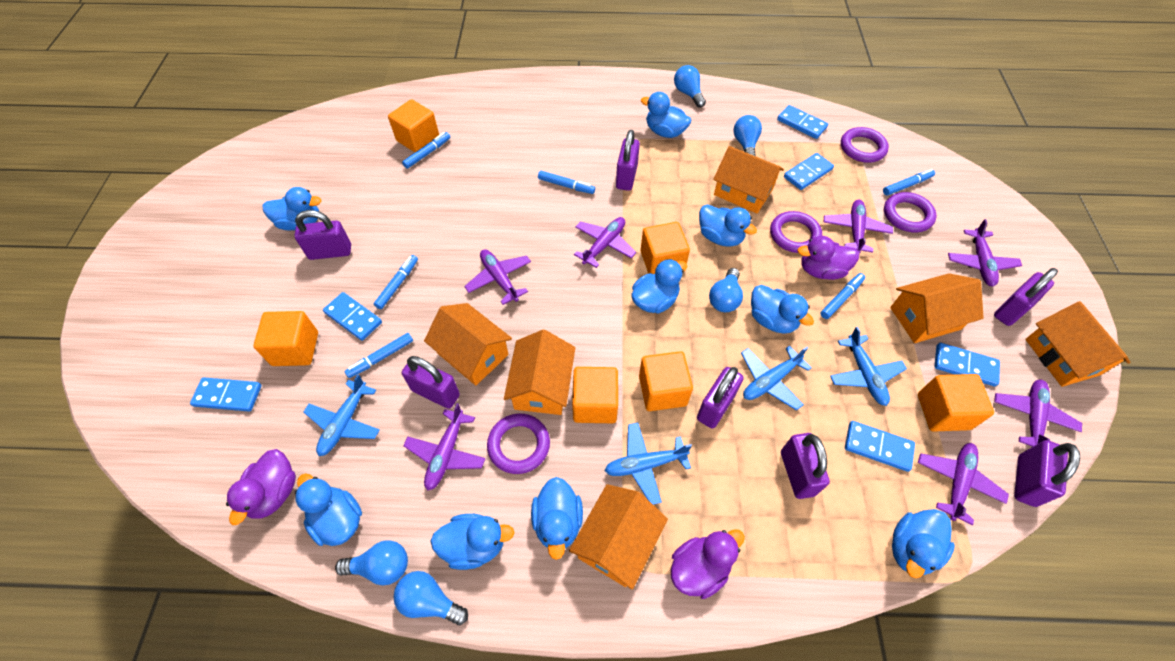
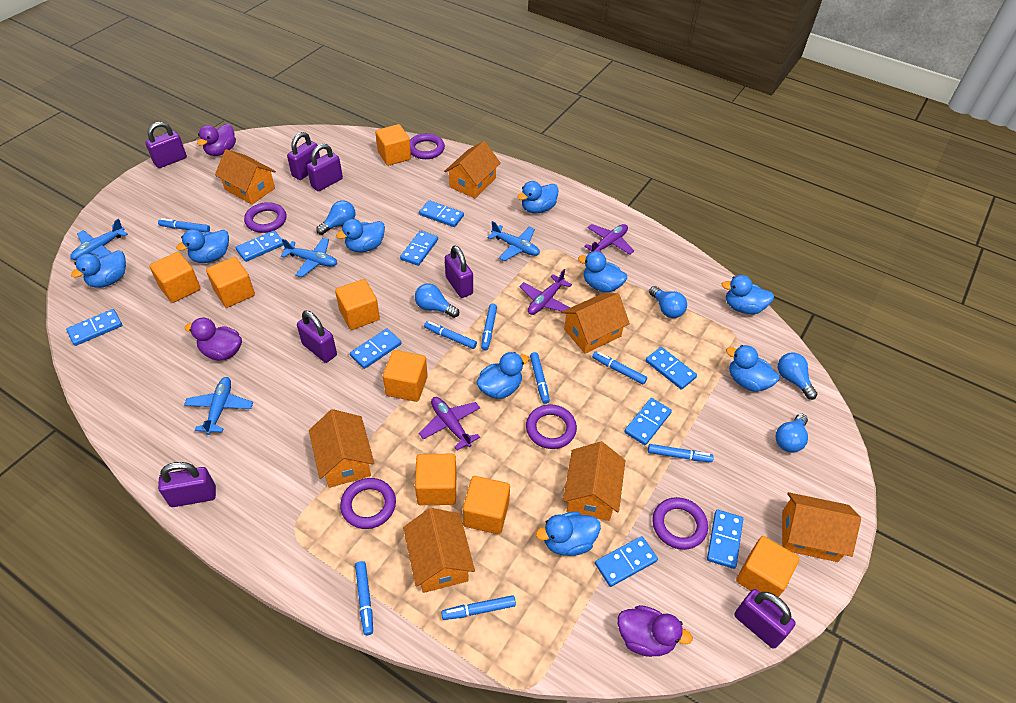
blue domino: [190,377,262,412] [323,292,382,341] [777,105,828,139] [784,153,834,190] [845,421,915,472] [934,343,1000,386] = 6 -> [66,309,122,346] [236,230,284,262] [350,328,401,369] [400,230,438,266] [419,200,464,227] [595,536,658,587] [624,398,672,445] [646,347,697,390] [707,510,743,569] = 9
blue marker: [344,333,413,378] [374,255,418,309] [402,132,450,169] [538,171,595,194] [820,273,865,319] [883,169,935,196] = 6 -> [158,218,210,232] [355,561,373,635] [424,321,477,349] [441,595,516,620] [481,304,497,351] [530,352,550,404] [592,351,647,385] [648,444,714,462] = 8
orange cube: [253,311,318,366] [388,99,439,152] [572,367,618,423] [639,351,693,411] [641,222,690,274] [918,374,994,432] = 6 -> [149,252,201,303] [206,257,255,308] [335,279,380,330] [375,124,411,166] [383,350,428,402] [415,454,456,505] [463,476,510,534] [736,536,800,597] = 8
orange house: [424,303,512,385] [504,330,575,415] [569,484,668,590] [713,146,784,214] [890,273,984,343] [1025,301,1131,387] = 6 -> [215,149,276,205] [309,409,374,488] [403,508,475,593] [444,141,501,198] [561,293,630,354] [563,441,625,521] [782,492,861,562] = 7
purple plane: [403,403,486,491] [464,249,531,305] [574,217,636,268] [824,200,893,253] [918,443,1009,525] [948,219,1022,286] [994,379,1082,447] = 7 -> [419,397,480,451] [519,269,572,315] [584,224,634,255] = 3
purple ring: [487,414,550,474] [770,211,822,253] [841,127,889,163] [884,192,937,233] = 4 -> [244,202,286,233] [340,478,396,529] [410,133,445,159] [526,404,577,449] [652,497,708,550] = 5

